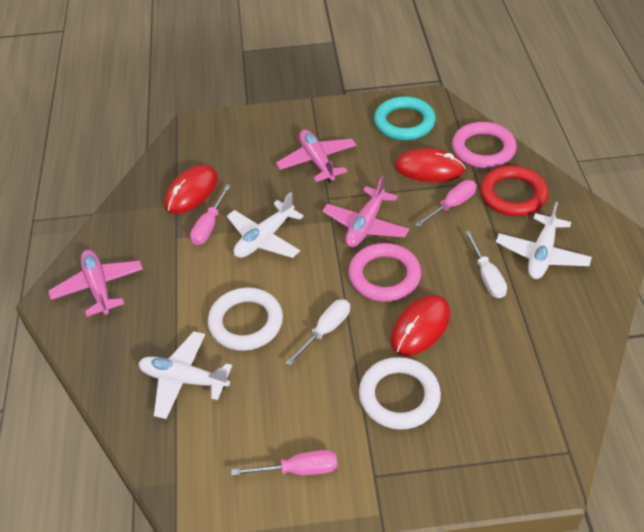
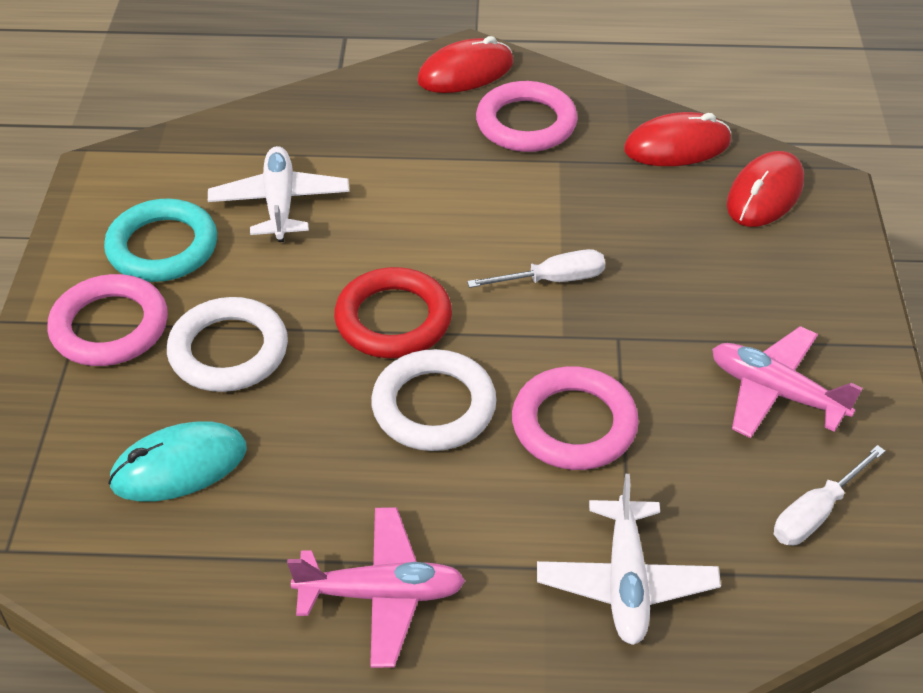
pink plane: [48,250,143,317] [276,129,356,183] [322,175,409,247] = 3 -> [287,507,465,668] [712,326,863,438] = 2
pink ring: [349,243,421,302] [452,122,517,168] = 2 -> [47,274,168,366] [476,81,578,152] [512,366,639,470] = 3
pink screwdriver: [190,184,231,245] [231,450,337,476] [415,180,477,227] = 3 -> none = 0
turquoise mouse: none = 0 -> [108,421,247,502] = 1
white plane: [139,331,232,419] [227,192,304,258] [496,202,592,279] = 3 -> [208,146,349,242] [537,474,721,645] = 2

